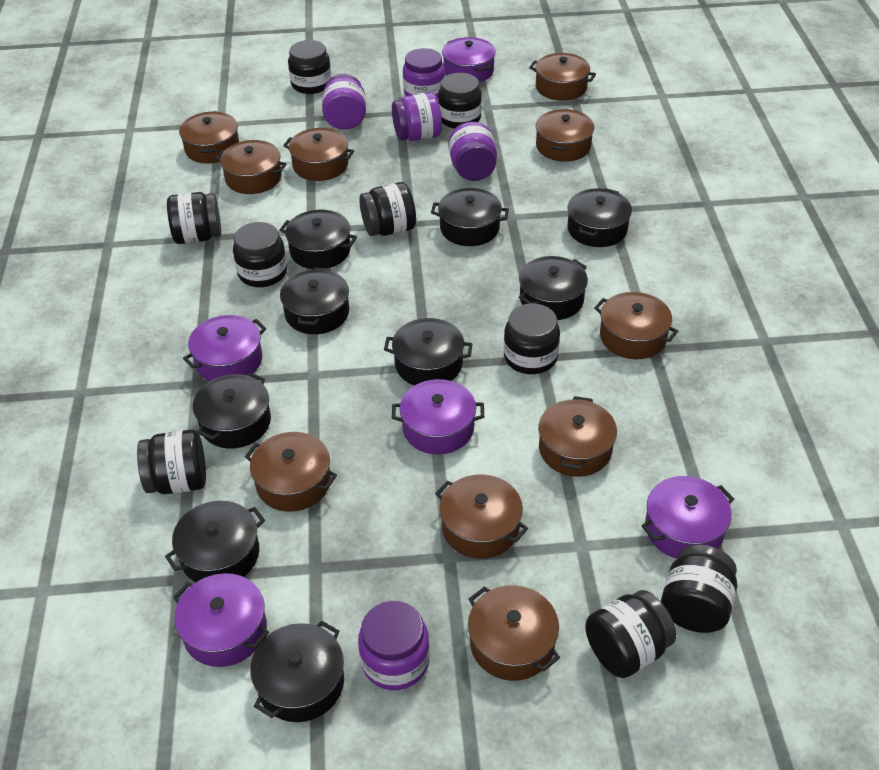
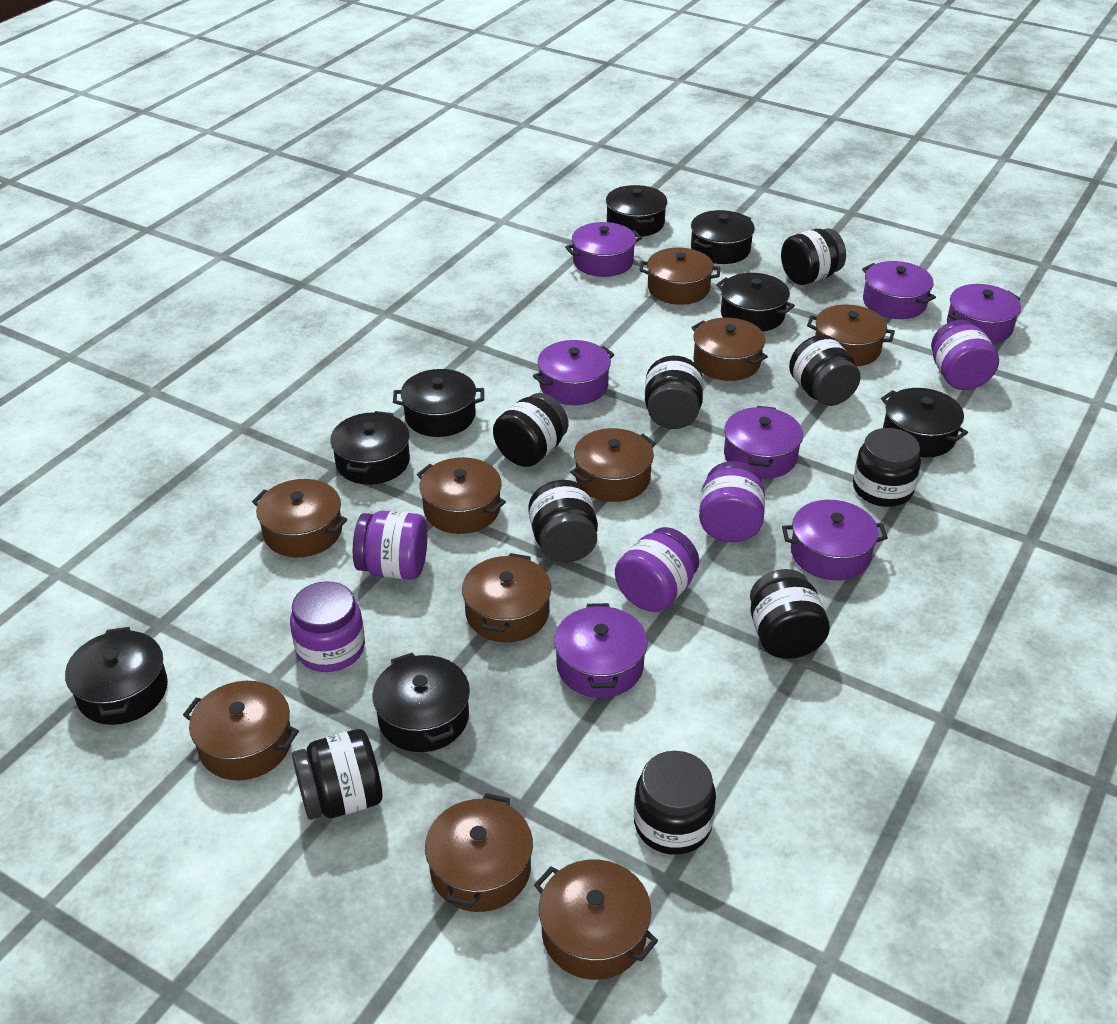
black pot: [165,501,265,582] [193,373,271,449] [250,620,344,722] [280,210,357,269] [280,268,349,334] [384,318,472,385] [431,188,509,246] [519,256,588,320] [567,188,632,247] = 9 -> [65,627,168,725] [330,411,410,485] [372,653,470,752] [393,369,484,437] [606,185,667,237] [691,210,755,264] [716,273,795,332] [881,388,968,458] = 8
purple pot: [173,573,269,667] [183,315,266,381] [392,379,484,455] [442,37,496,82] [642,476,734,559] = 5 -> [533,340,614,405] [554,603,647,698] [565,222,642,277] [724,406,803,479] [782,500,888,580] [862,261,936,319] [947,284,1021,344] = 7

